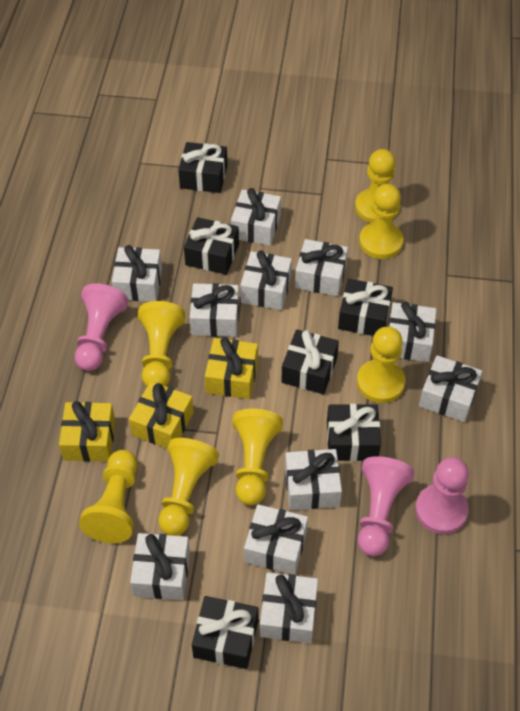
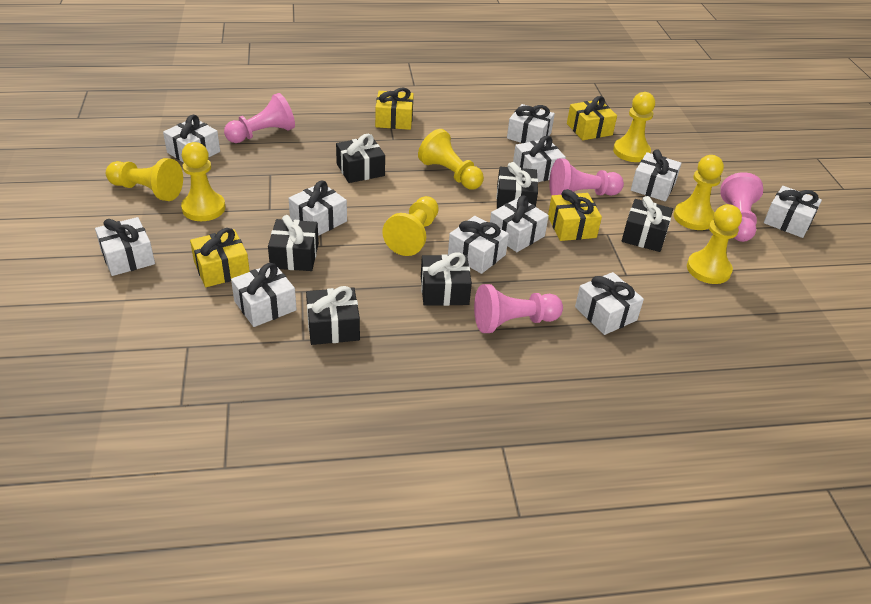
pink pawn: [75,283,128,371] [358,456,414,556] [415,457,469,534] = 3 -> [224,93,295,143] [474,284,563,333] [549,158,624,196] [720,172,763,242] = 4
yellow gift: [59,401,115,462] [129,381,194,449] [205,337,258,399] = 3 -> [190,228,250,287] [375,88,414,130] [548,189,602,241] [567,96,617,140] = 4

